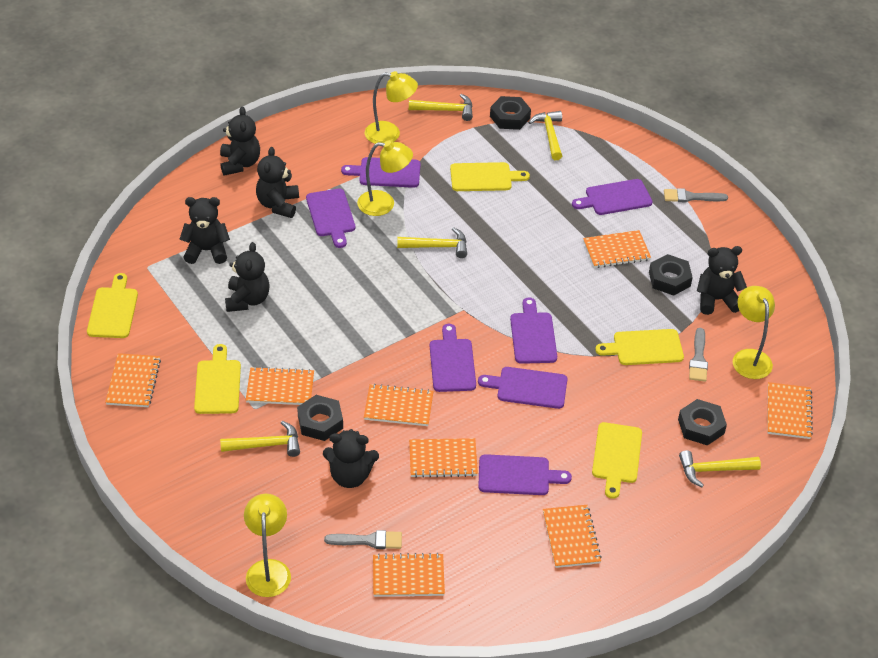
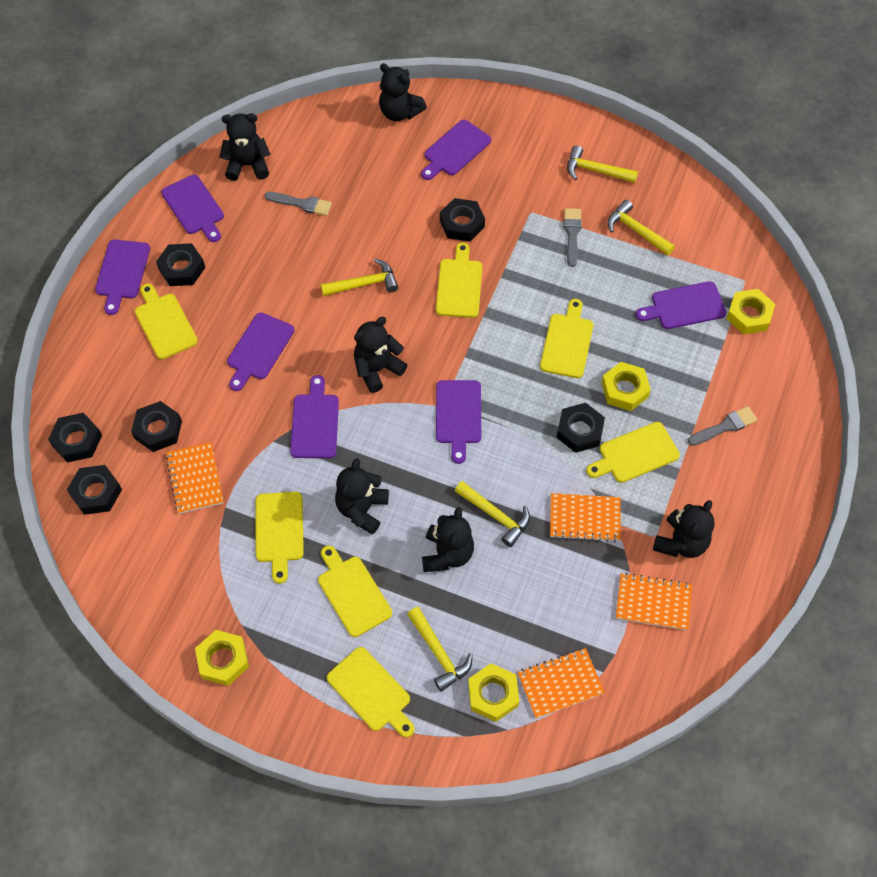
black nut: [297,395,343,441] [490,96,531,130] [649,254,693,296] [678,399,727,446] = 4 -> [48,413,102,462] [67,465,122,515] [131,401,182,452] [156,243,205,286] [440,198,485,242] [557,403,605,453] = 6
orange notebook: [105,353,161,407] [246,366,314,405] [364,384,433,426] [373,553,445,597] [409,438,478,478] [543,505,602,568] [583,230,651,268] [767,382,813,439] = 8 -> [166,442,224,514] [517,648,605,718] [550,493,621,542] [616,573,692,630] = 4
yellow cutting board: [87,273,138,338] [194,344,241,414] [450,162,530,191] [592,422,642,499] [595,329,684,365] = 5 -> [135,284,198,359] [255,492,304,584] [318,545,392,637] [327,647,415,738] [436,242,482,318] [540,299,593,378] [586,422,680,483] = 7
yellow lamp: [244,494,291,597] [357,141,413,216] [365,71,418,144] [733,286,775,379] = 4 -> none = 0
yellow nut: none = 0 -> [195,630,249,686] [468,663,519,722] [602,362,651,411] [727,289,775,334] = 4

